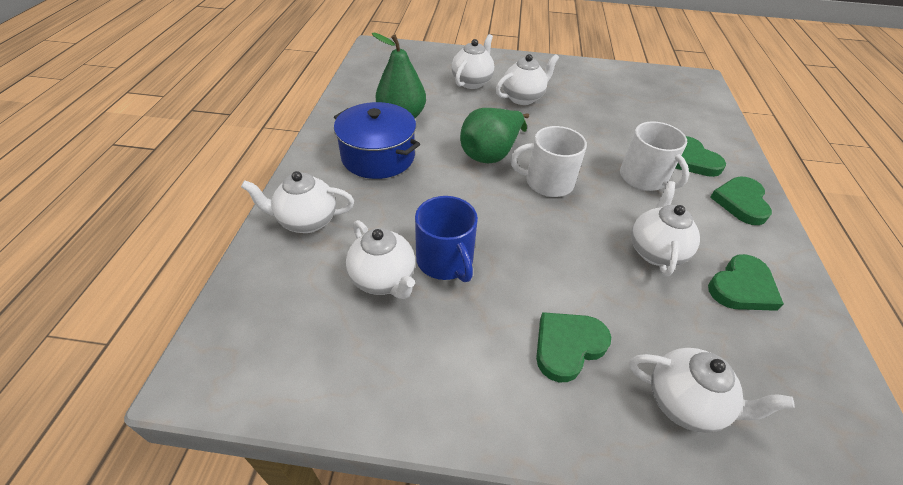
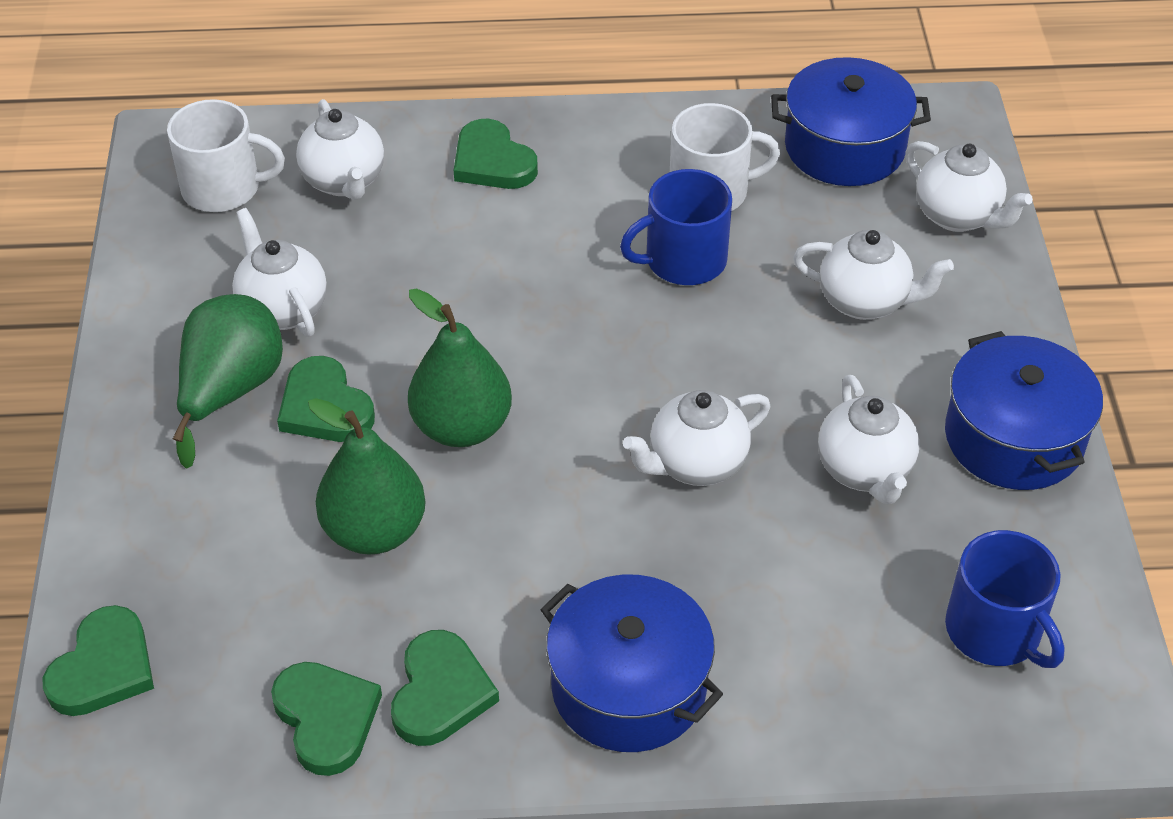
blue mug: [415,196,478,282] = 1 -> [620,169,732,285] [945,530,1065,668] = 2
blue pot: [334,102,420,179] = 1 -> [541,575,723,752] [771,57,931,186] [945,331,1103,490] = 3
green heart: [536,312,611,382] [675,136,726,177] [708,254,784,311] [710,177,772,225] = 4 -> [43,605,154,716] [271,662,382,776] [277,356,375,442] [391,630,499,746] [454,119,538,189] = 5
green pear: [372,32,426,119] [460,108,529,164] = 2 -> [173,294,283,469] [308,398,426,555] [408,288,512,447] = 3

